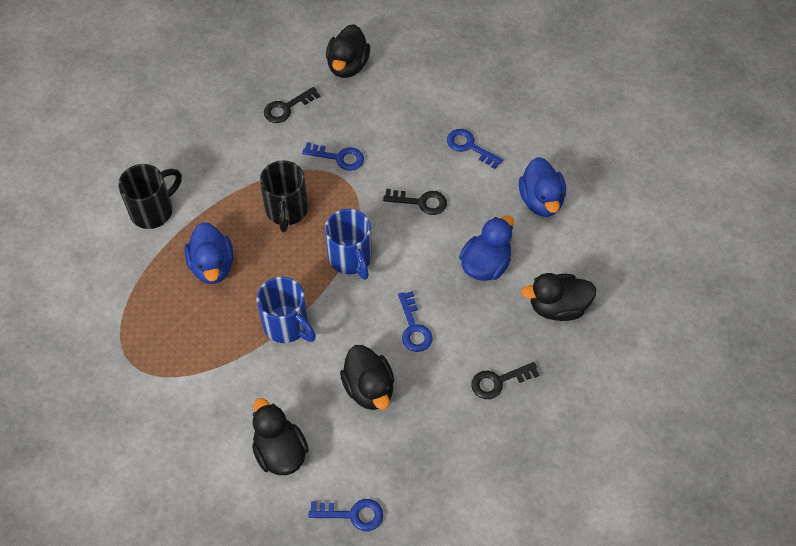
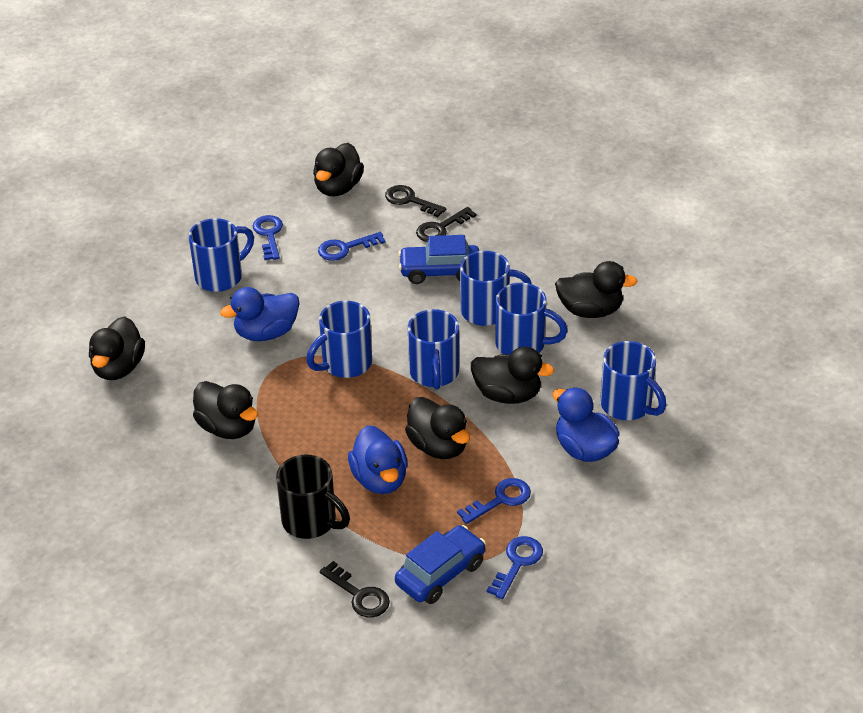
black duck: [252,398,309,475] [326,24,370,78] [340,345,394,410] [521,273,596,321] = 4 -> [89,316,145,380] [193,381,258,439] [313,143,364,197] [405,397,470,459] [471,347,554,404] [555,261,638,318] = 6
black mug: [118,164,182,229] [260,160,308,233] = 2 -> [276,455,350,539] = 1
blue car: none = 0 -> [395,525,486,604] [398,235,479,284] = 2
blue mug: [256,277,316,343] [325,209,372,280] = 2 -> [189,218,254,292] [306,301,372,378] [408,309,459,390] [460,251,531,326] [495,283,568,355] [600,341,666,420] = 6

